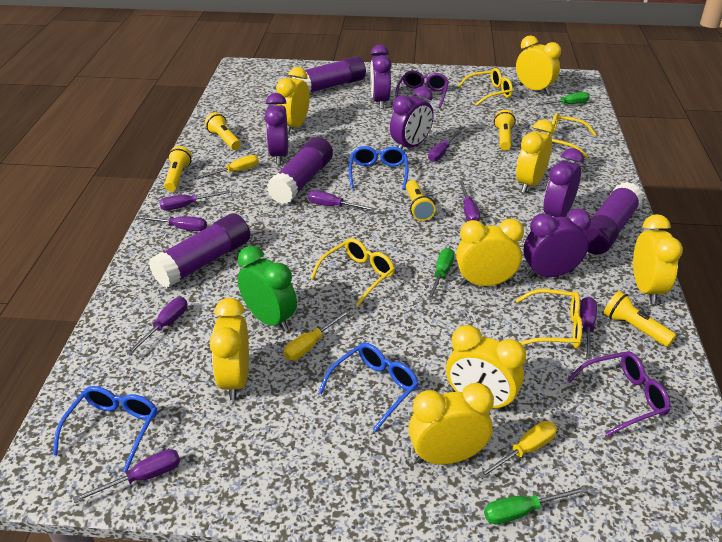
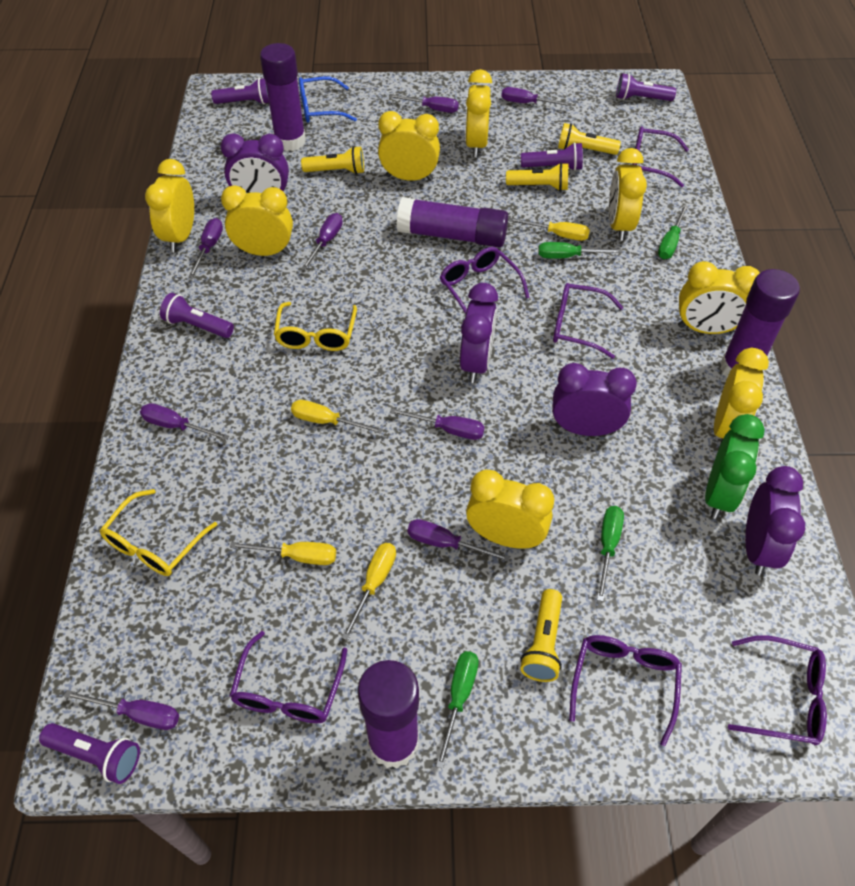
blue glasses: [53,386,157,473] [318,343,419,432] [349,146,409,190] = 3 -> [299,76,357,123] = 1
green screwdriver: [427,248,455,300] [484,486,588,524] [536,92,590,105] = 3 -> [436,651,479,769] [539,242,622,259] [597,506,624,602] [658,205,688,259] = 4
purple clock: [265,93,288,164] [370,45,392,109] [390,86,434,149] [524,208,591,278] [543,148,584,218] = 5 -> [221,133,289,193] [460,283,498,383] [552,363,637,436] [745,466,805,575] = 4
purple flashlight: none = 0 -> [39,723,140,784] [160,293,234,338] [211,78,269,104] [521,142,583,171] [616,73,676,101] = 5
purple glasses: [395,70,449,108] [567,351,670,436] = 2 -> [230,631,347,723] [440,247,530,314] [553,283,623,359] [569,635,682,746] [632,126,689,187] [728,635,827,745] = 6
yellow flashlight: [164,146,192,192] [205,112,241,150] [406,180,436,221] [494,110,516,150] [604,291,677,347] = 5 -> [301,146,364,174] [506,163,568,191] [520,589,562,682] [558,123,621,155] = 4
yellow glasses: [311,238,395,306] [458,68,513,106] [515,289,582,348] [547,113,596,158] = 4 -> [100,489,217,576] [274,302,357,351] = 2
yellow screwdriver: [196,155,259,180] [284,310,350,360] [478,421,557,479] = 3 -> [230,542,336,565] [291,400,383,434] [342,543,396,640] [509,218,590,241] = 4

